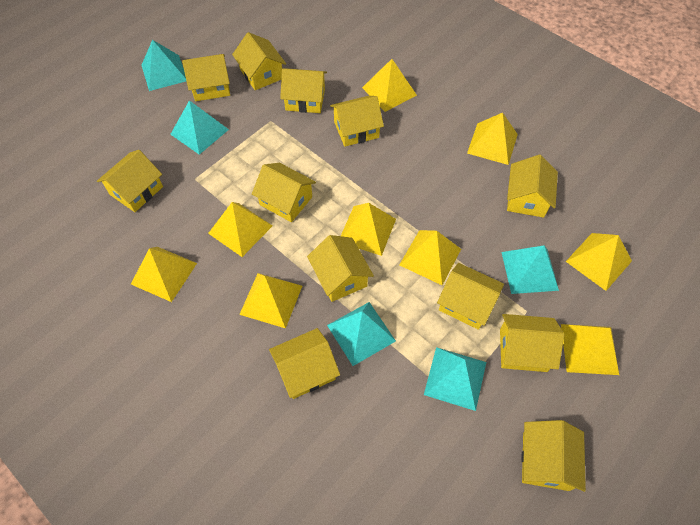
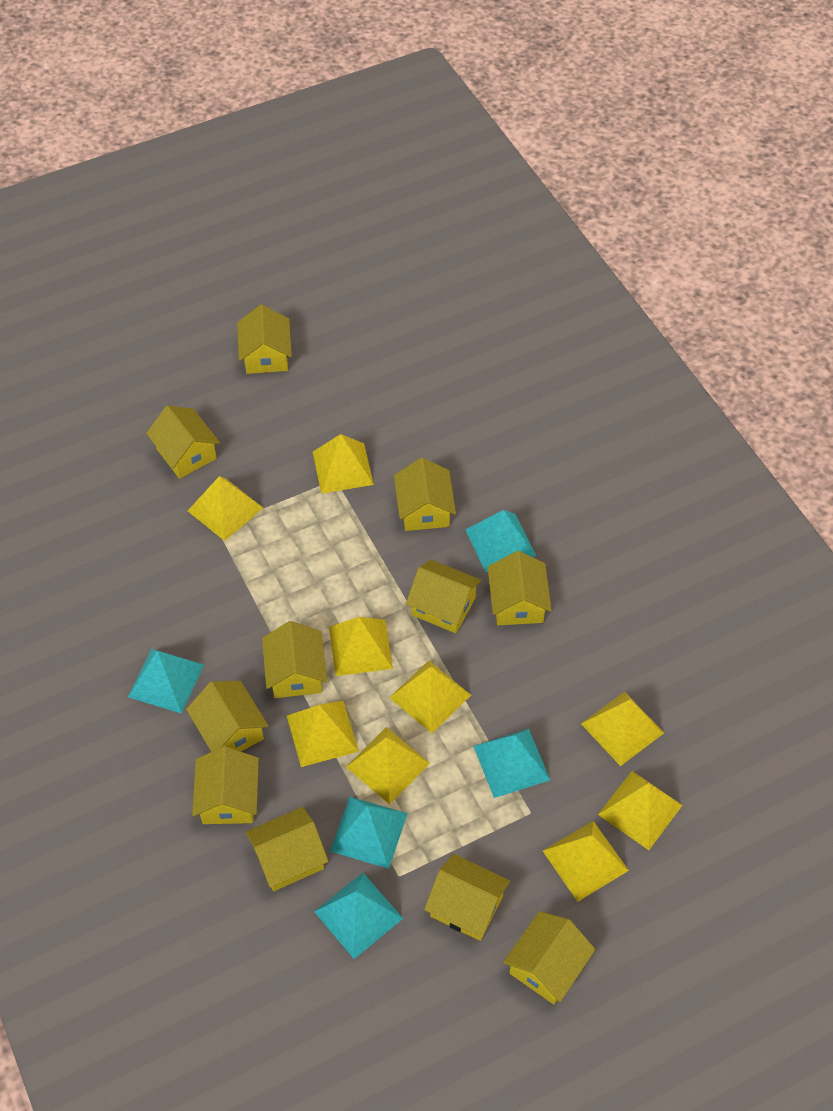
yellow house: [97,150,163,212] [182,54,230,101] [232,32,286,90] [252,163,316,222] [269,328,340,399] [280,68,327,113] [307,235,374,302] [330,96,384,147] [437,263,504,330] [500,314,564,372] [507,155,558,218] [521,420,586,492] = 12 -> [146,405,220,479] [186,681,268,752] [192,746,259,824] [237,305,292,374] [245,807,328,891] [262,621,327,698] [394,458,456,531] [406,560,482,633] [424,854,510,941] [488,551,552,625] [503,911,596,1004] = 11

